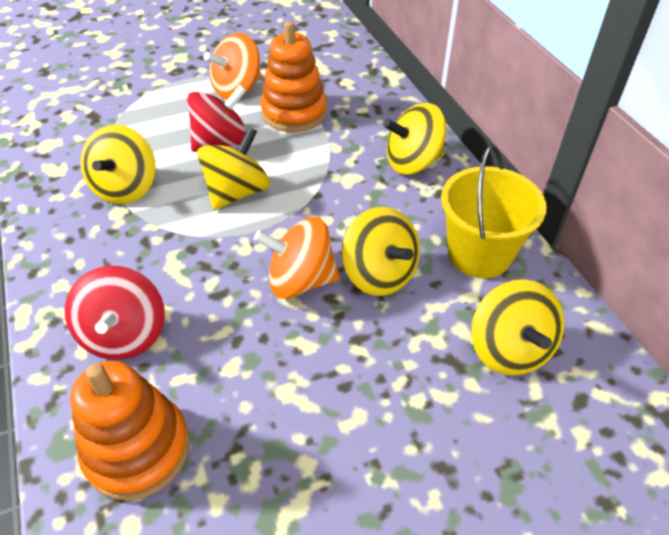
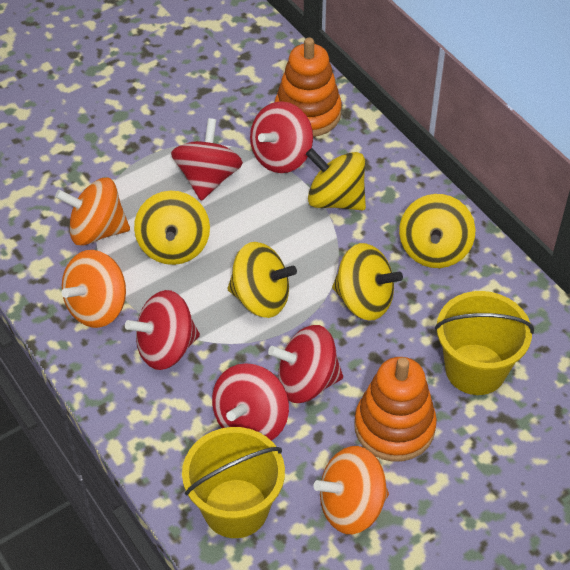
orange spinning top: [204,33,261,99] [254,217,340,299] = 2 -> [55,178,130,246] [62,250,126,328] [314,446,389,534] = 3
red spinning top: [65,266,165,360] [187,85,247,152] = 2 -> [125,290,200,370] [171,118,243,201] [212,363,289,441] [250,101,313,173] [268,325,343,403] = 5
yellow bucket: [441,145,547,278] = 1 -> [182,427,285,538] [435,291,534,395] = 2

